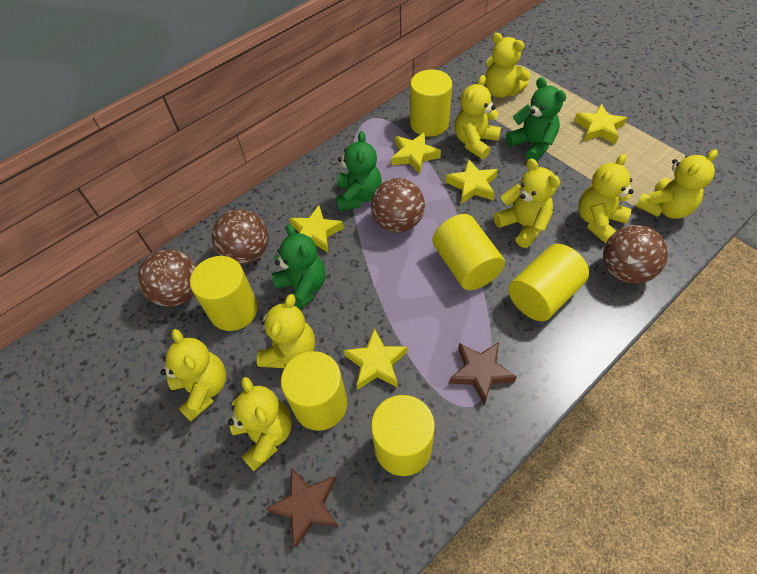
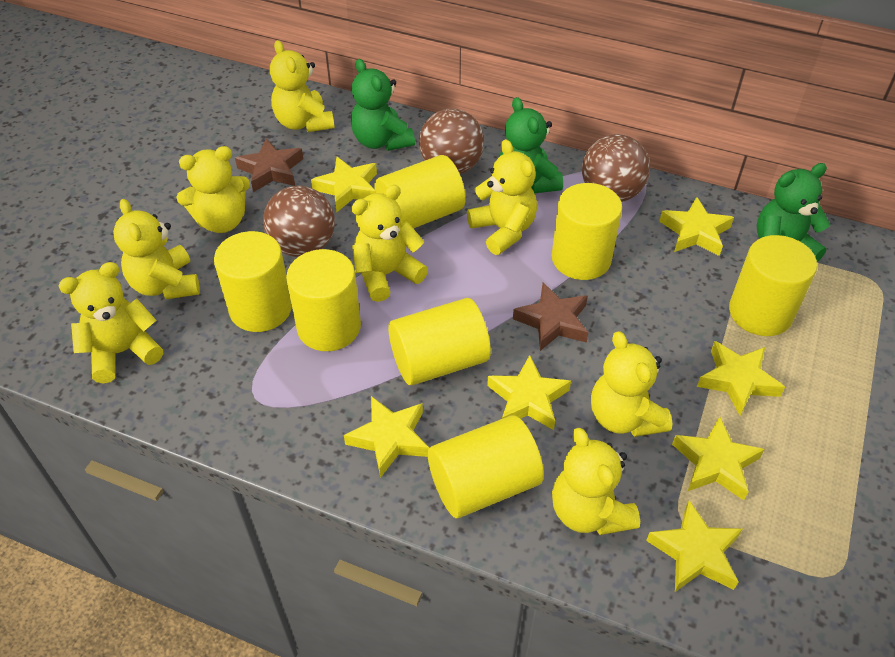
brown ball: [137,249,196,307] [212,209,269,265] [371,178,425,233] [603,225,668,284] = 4 -> [263,186,335,257] [419,109,484,174] [582,134,650,202] = 3
yellow cylinder: [190,256,258,331] [281,351,347,431] [371,395,435,476] [410,69,452,137] [432,214,505,290] [508,244,589,321] = 6 -> [214,231,292,332] [286,249,361,351] [374,155,466,229] [388,298,491,385] [428,415,544,518] [552,183,622,280] [729,235,817,336] = 7
yellow star: [289,205,344,253] [343,328,407,390] [391,132,441,174] [446,159,498,204] [574,104,627,144] = 5 -> [311,157,377,212] [344,396,429,478] [487,355,571,430] [646,500,742,592] [659,197,734,256] [672,417,765,500] [697,341,785,415] = 7

